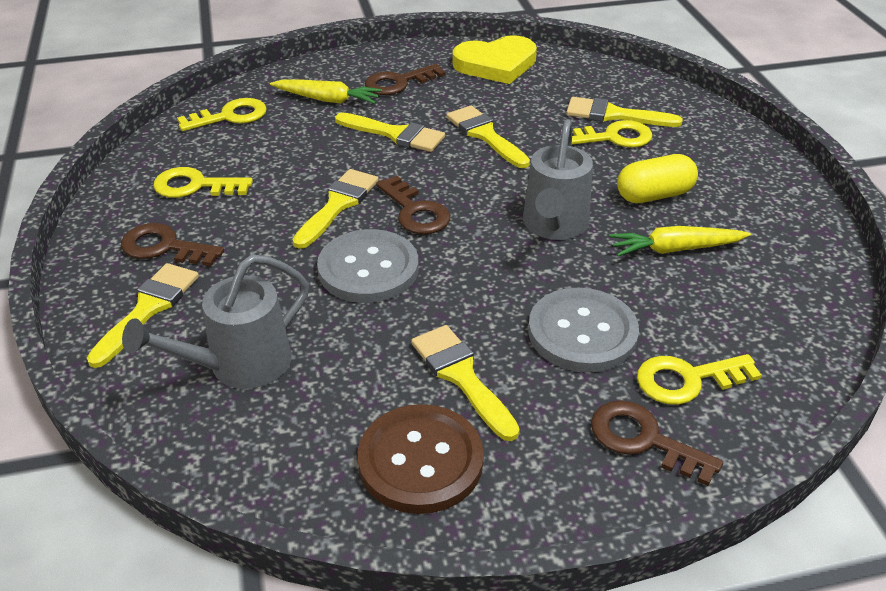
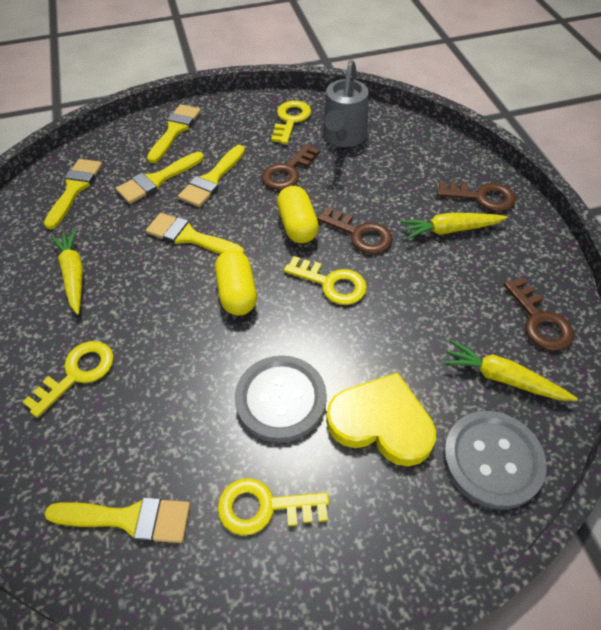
brown button: [358,404,484,514] = 1 -> none = 0
grey watering can: [122,255,309,389] [523,119,593,240] = 2 -> [323,60,369,147] = 1
yellow capsule: [617,154,698,203] = 1 -> [215,250,257,316] [277,186,319,243] = 2
yellow carrot: [270,79,382,104] [609,226,751,256] = 2 -> [50,229,83,315] [400,213,507,240] [443,340,578,401] = 3

